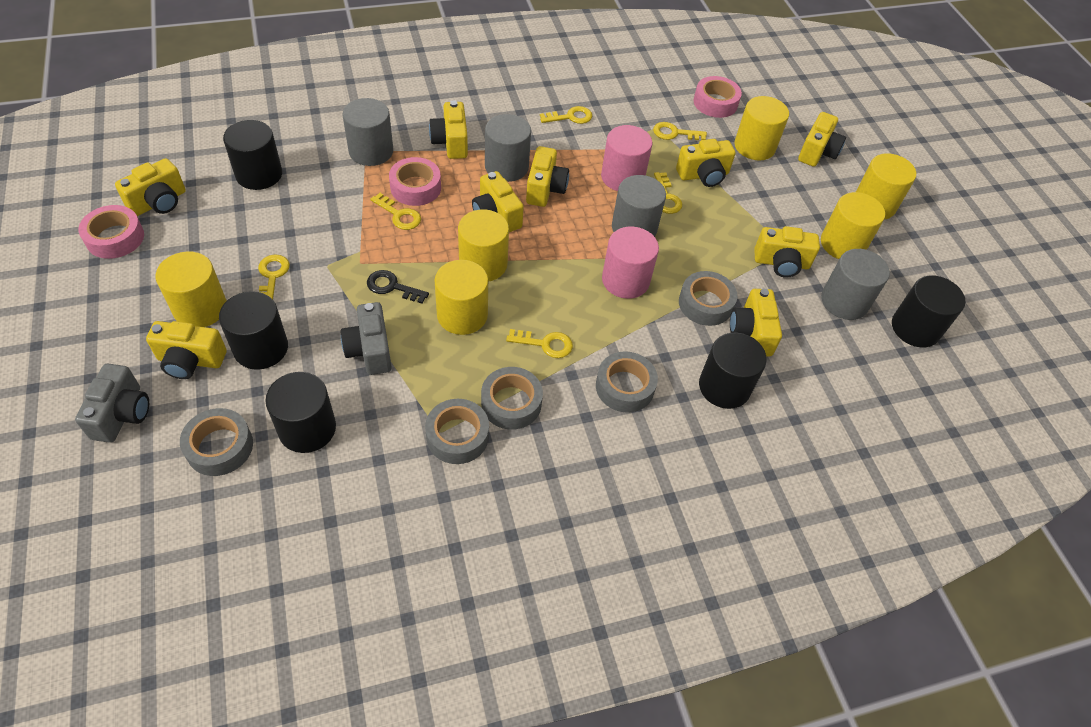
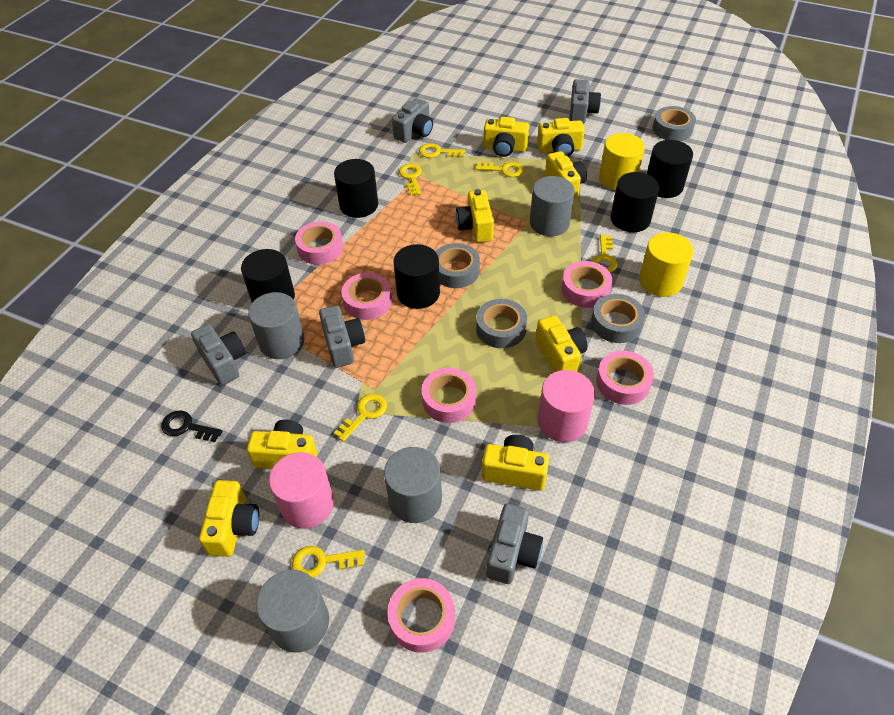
grey camera: [75,364,149,443] [341,302,392,375] = 2 -> [191,324,246,385] [319,305,365,368] [392,98,433,143] [486,504,543,584] [569,79,601,123] = 5
grey tape: [180,408,253,476] [425,399,489,464] [481,367,543,430] [596,351,658,413] [679,271,737,326] = 5 -> [436,243,480,288] [476,299,527,348] [591,294,645,343] [652,106,696,141] = 4
pink tape: [78,205,144,259] [389,157,441,206] [693,76,742,118] = 3 -> [295,221,343,265] [342,273,392,320] [388,578,455,653] [422,368,476,423] [561,261,612,308] [596,351,654,405] = 6
yellow camera: [115,158,186,216] [146,321,227,379] [429,100,468,159] [472,171,524,232] [526,146,569,207] [676,139,736,187] [730,289,782,356] [754,226,820,278] [798,112,846,167] = 9 -> [199,480,259,557] [247,420,317,469] [456,189,494,243] [482,435,549,491] [483,117,529,157] [536,315,588,372] [537,118,585,157] [545,151,587,199] = 8
yellow cylinder: [156,252,227,327] [434,260,488,335] [458,209,509,282] [734,96,789,160] [821,192,885,259] [856,153,916,220] = 6 -> [599,133,645,190] [639,232,694,297] = 2

